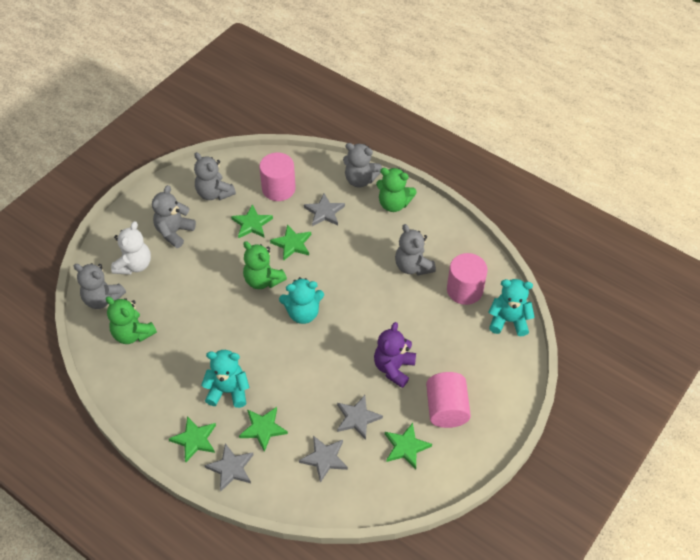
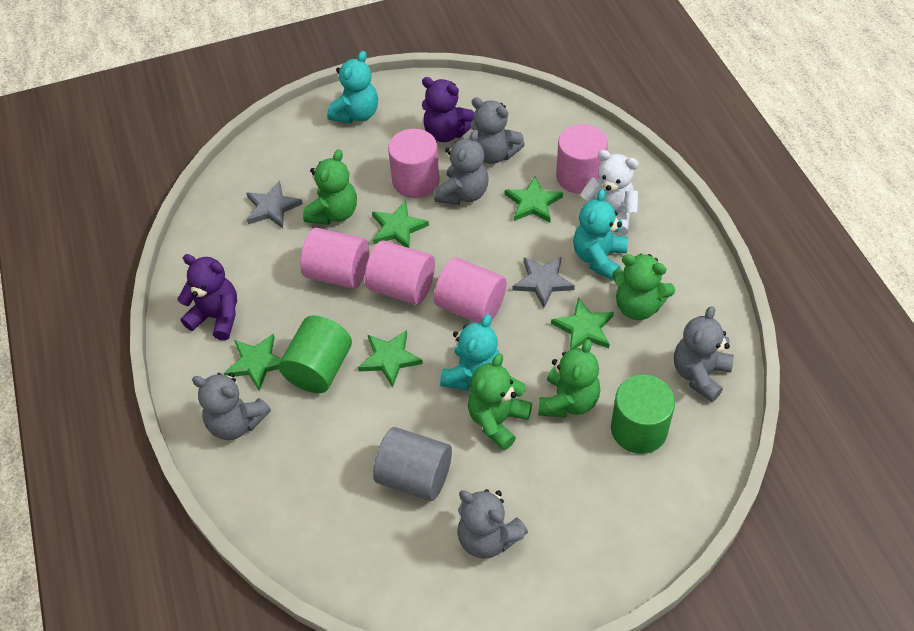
green cylinder: none = 0 -> [279,316,352,393] [611,375,675,454] = 2
green teddy bear: [106,296,157,344] [243,241,287,289] [376,168,417,212] = 3 -> [303,149,357,225] [468,354,532,450] [538,339,600,418] [612,254,675,320] = 4
grey cylinder: none = 0 -> [373,427,452,501] = 1
grey star: [205,443,254,491] [299,436,348,483] [304,193,345,226] [337,395,383,440] = 4 -> [246,181,303,228] [512,257,575,308] = 2
pink cylinder: [259,153,296,201] [426,372,471,428] [447,253,488,305] = 3 -> [300,228,369,289] [365,240,435,305] [388,129,440,198] [434,257,506,323] [556,124,608,194] = 5
purple teddy bear: [374,322,416,388] = 1 -> [177,254,237,340] [422,77,474,142] = 2

